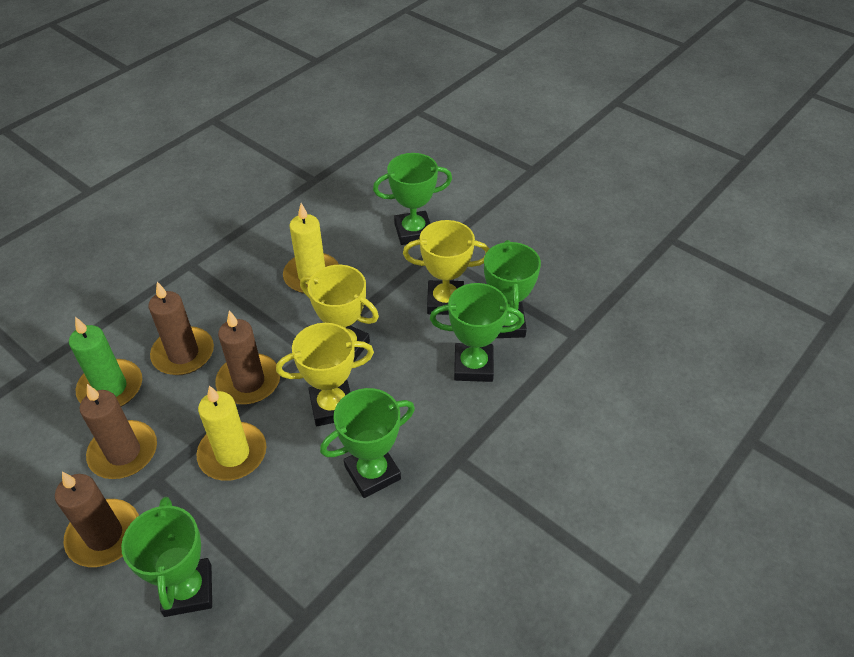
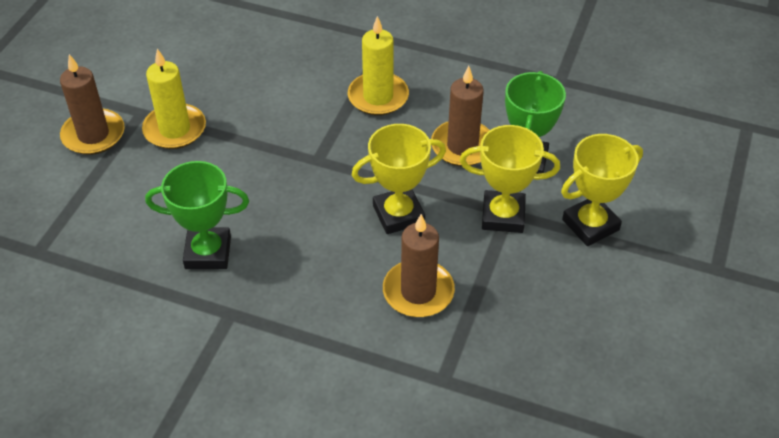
brown candle: [55,472,139,567] [80,384,157,479] [149,282,214,375] [215,311,280,405] = 4 -> [60,54,125,155] [383,214,455,317] [431,66,490,166] = 3
green candle: [69,317,142,407] = 1 -> none = 0
green trophy: [121,496,212,617] [320,388,415,498] [373,153,452,245] [430,283,524,382] [484,240,541,338] = 5 -> [145,161,249,269] [505,71,566,174] = 2

